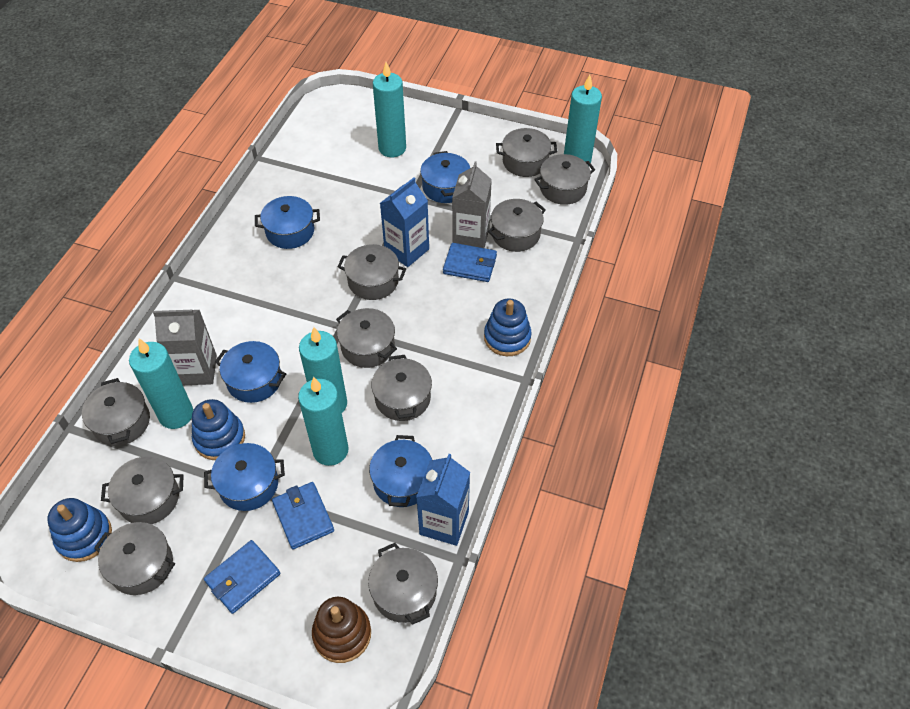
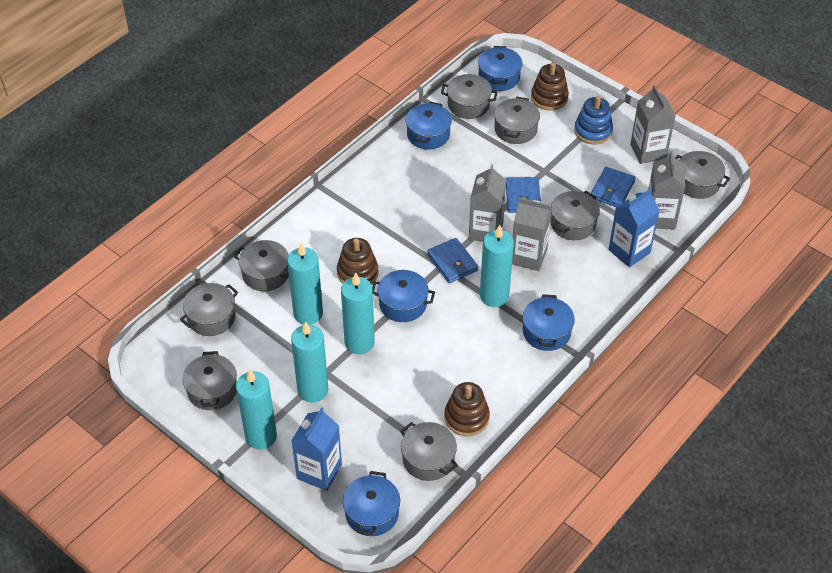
blue stacking toy: [47,498,112,562] [192,399,245,460] [484,299,532,356] = 3 -> [574,96,613,145] = 1
brown stacking toy: [312,597,371,663] = 1 -> [337,238,379,284] [444,382,490,436] [531,62,569,111] = 3
grey carton: [153,310,217,385] [452,162,492,248] = 2 -> [469,165,506,242] [512,198,552,271] [630,85,676,164] [648,151,685,230] = 4
grey pot: [82,378,150,446] [94,522,175,595] [101,456,184,524] [336,308,397,368] [338,244,406,300] [368,543,438,625] [371,355,432,421] [488,199,546,252] [496,128,557,177] [534,154,595,205] = 10 -> [180,283,238,336] [183,351,237,410] [234,240,289,292] [400,422,458,481] [441,74,498,119] [494,97,540,144] [551,191,600,240] [676,151,730,199] = 8

